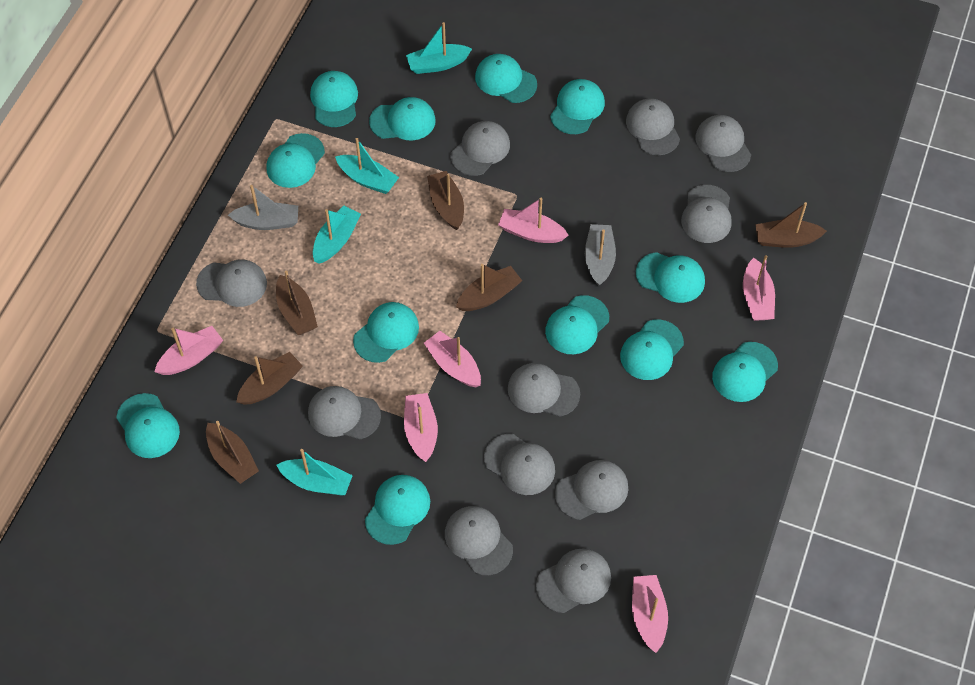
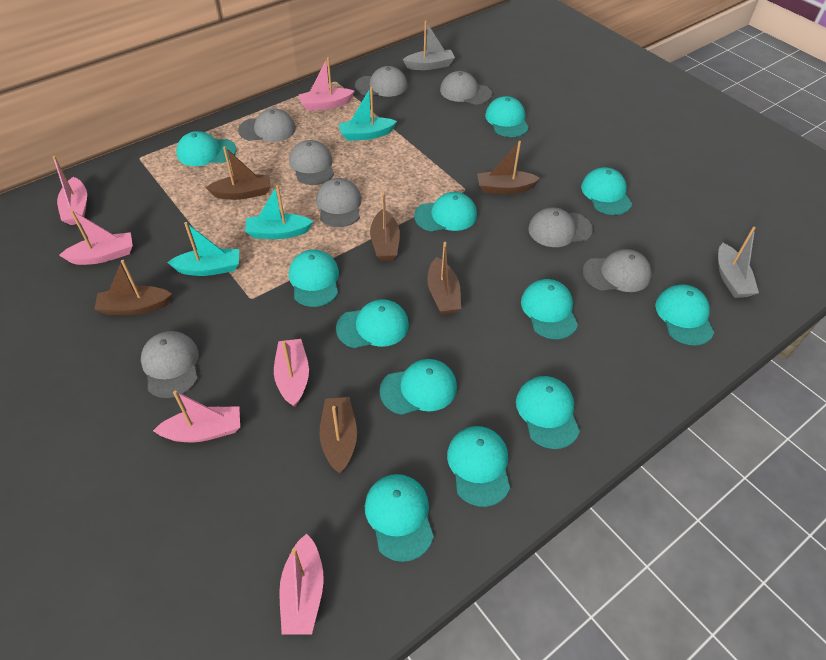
grey cap: [196,259,267,307] [308,386,381,439] [445,506,513,575] [451,121,510,176] [484,434,555,495] [508,363,580,417] [536,549,611,613] [555,460,628,520] [626,99,680,155] [681,185,732,243] [696,115,751,172] = 11 -> [141,331,199,398] [238,108,296,142] [289,140,334,185] [316,178,362,227] [355,66,407,97] [440,71,492,105] [528,207,593,247] [583,249,652,292] = 8
turquoise boat: [276,449,353,495] [313,206,361,264] [335,138,399,194] [406,22,472,74] = 4 -> [167,222,239,276] [245,185,313,239] [339,87,397,141] = 3

